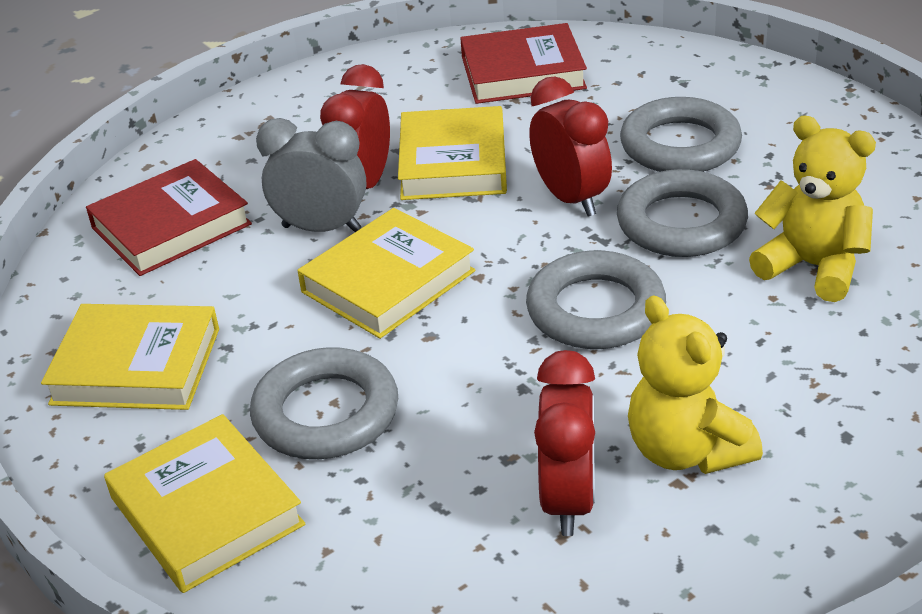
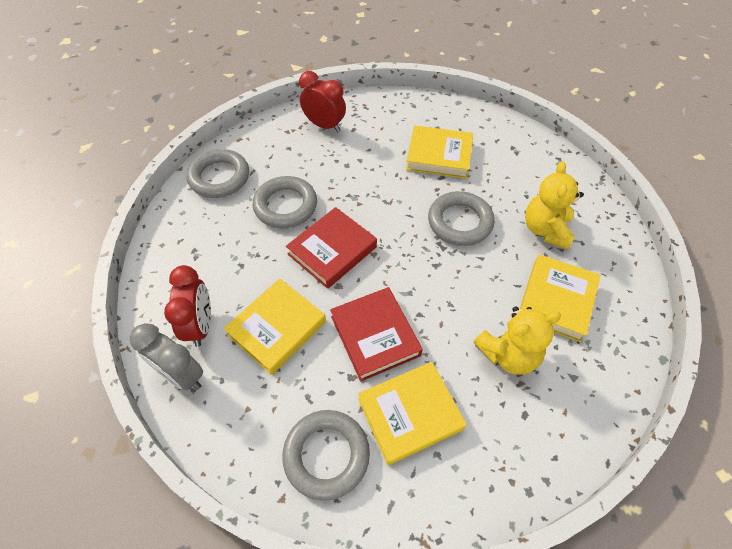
red clock: [320,64,390,189] [529,76,612,216] [534,350,595,536] = 3 -> [164,265,211,347] [299,71,346,132] = 2

